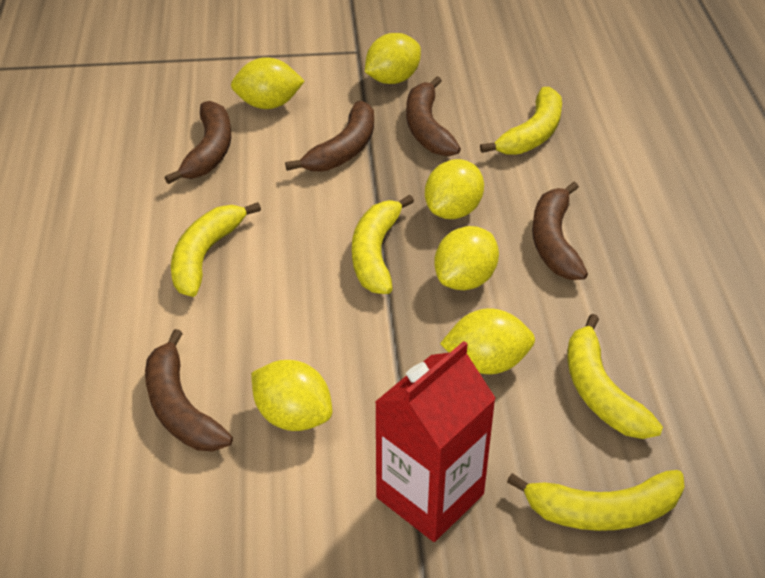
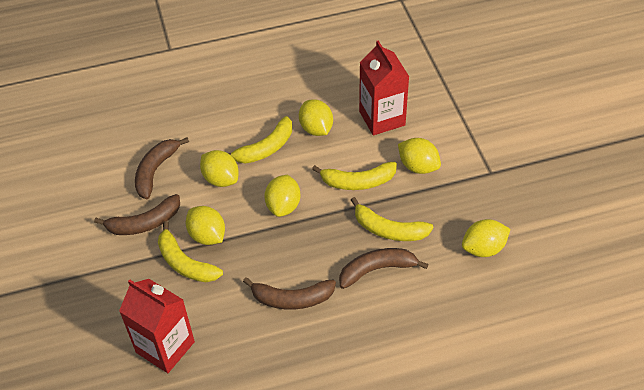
brown banana: [145,329,233,451] [165,101,231,184] [285,101,374,172] [406,76,461,156] [532,181,588,280] = 5 -> [94,194,180,235] [135,137,189,199] [243,277,336,310] [339,248,429,289] = 4
red carton: [375,341,496,542] = 1 -> [119,279,195,373] [359,40,409,135] = 2
yellow banana: [171,202,261,297] [352,195,414,294] [480,87,562,155] [507,470,685,531] [567,314,663,439] = 5 -> [158,221,223,282] [228,116,292,163] [312,162,397,190] [351,197,433,241] = 4

